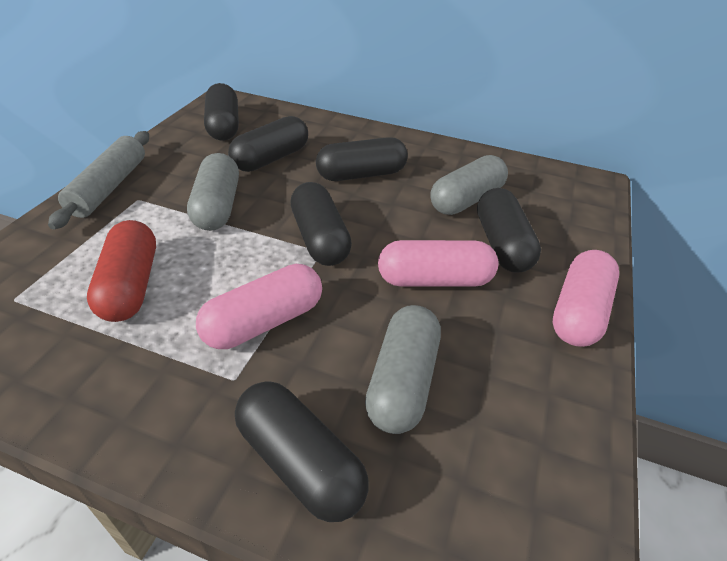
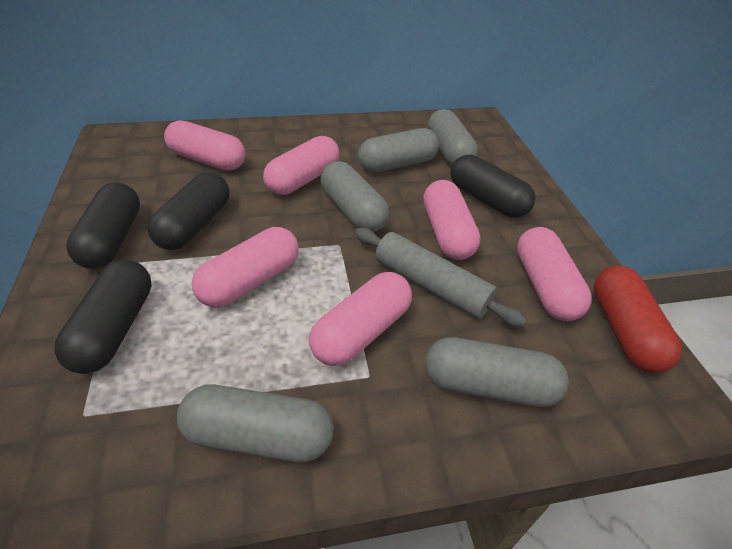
black capsule: [204,83,239,141] [228,116,308,172] [235,381,369,522] [290,182,352,266] [316,137,408,181] [477,188,541,273] = 6 -> [54,260,152,374] [66,182,140,269] [147,172,229,250] [450,155,536,218] = 4
grey capsule: [187,153,239,231] [365,305,441,434] [430,155,508,215] = 3 -> [177,384,333,462] [321,161,389,232] [358,128,439,173] [425,337,569,407] [428,109,478,166] = 5
pink capsule: [196,264,322,349] [378,240,499,287] [553,250,619,347] = 3 -> [164,120,246,171] [192,227,299,308] [263,136,340,195] [309,272,412,366] [423,180,480,260] [517,227,592,321] = 6

